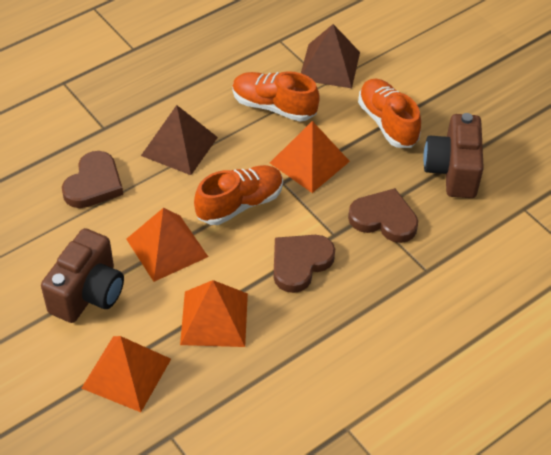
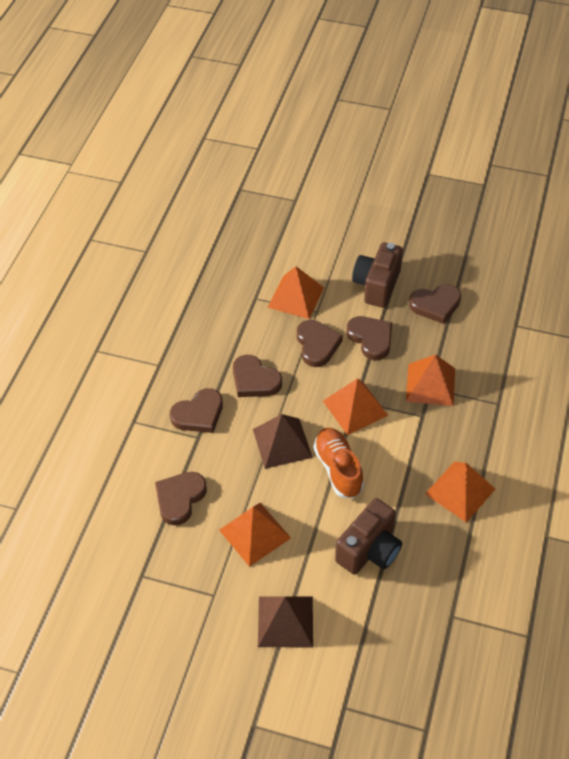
brown heart: [62,151,123,208] [273,235,335,293] [348,188,418,243] = 3 -> [155,472,207,525] [170,388,223,433] [233,355,282,397] [297,320,343,367] [347,316,392,360] [409,284,461,324] = 6
orange pyramid: [81,336,171,412] [126,208,208,282] [180,280,248,347] [270,121,350,193] = 4 -> [219,503,291,567] [267,266,324,319] [323,378,388,435] [406,355,455,406] [425,461,495,523] = 5
orange shoe: [194,165,283,225] [232,71,320,122] [358,79,421,148] = 3 -> [314,428,364,498] = 1

